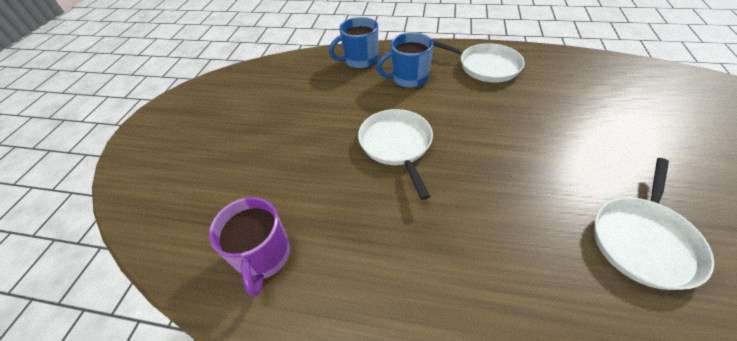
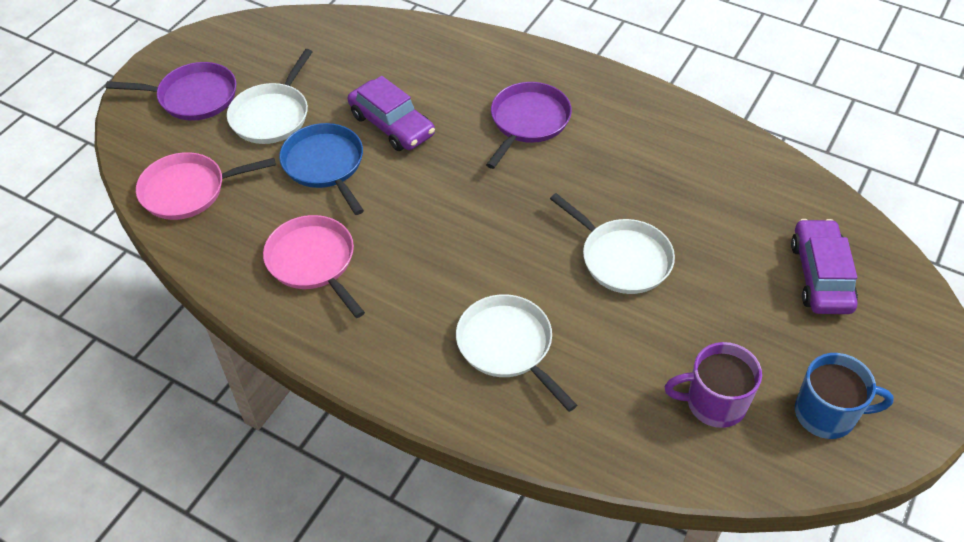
blue mug: [329,17,378,69] [377,32,433,88] = 2 -> [795,353,894,439] = 1
blue pan: none = 0 -> [279,123,364,215] = 1
pink pan: none = 0 -> [136,152,276,220] [263,215,365,318] = 2
purple car: none = 0 -> [348,76,435,151] [791,219,858,314] = 2
purple pan: none = 0 -> [105,62,236,121] [486,82,572,169] = 2

